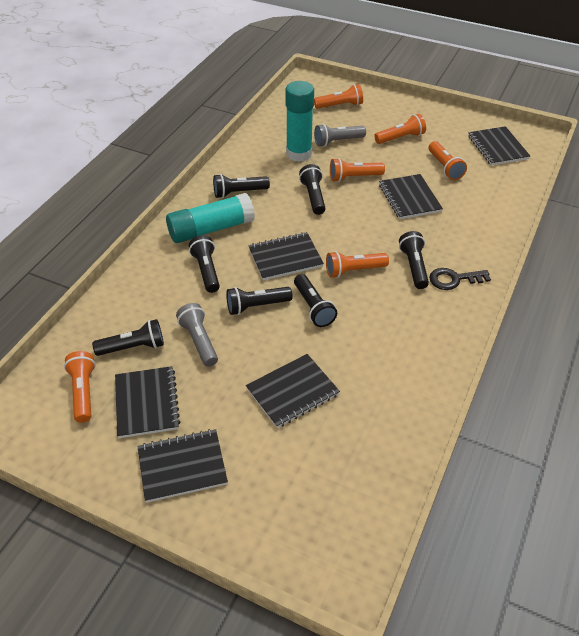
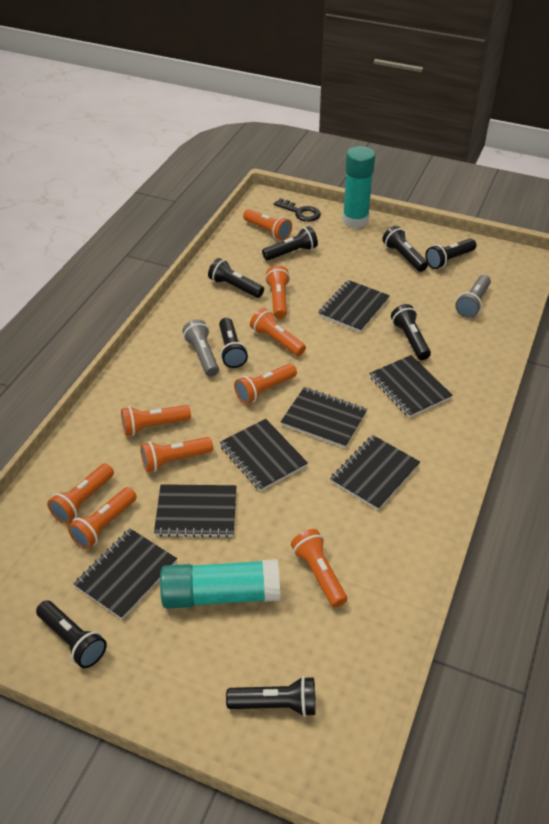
black flashlight: [92,319,164,356] [189,235,220,293] [213,174,270,198] [226,287,292,315] [294,274,337,327] [299,164,325,215] [399,231,429,289] = 7 -> [36,601,107,668] [208,258,264,298] [219,318,248,368] [226,676,316,717] [262,226,318,261] [382,226,428,272] [391,304,431,360] [425,238,477,269] = 8
black notebook: [115,366,180,438] [137,429,228,503] [246,354,340,428] [248,232,324,281] [379,174,443,219] [468,126,530,166] = 6 -> [74,529,177,619] [154,484,237,538] [220,419,308,491] [281,387,367,448] [318,280,390,332] [330,435,420,510] [369,355,453,418] = 7
orange flashlight: [64,351,96,423] [314,84,363,109] [326,251,389,278] [330,158,385,182] [374,114,426,144] [429,141,467,180] = 6 -> [47,463,114,524] [68,487,137,549] [121,405,191,436] [140,437,213,472] [234,363,297,404] [243,209,292,241] [250,308,306,356] [265,265,290,319] [291,529,347,607] = 9

